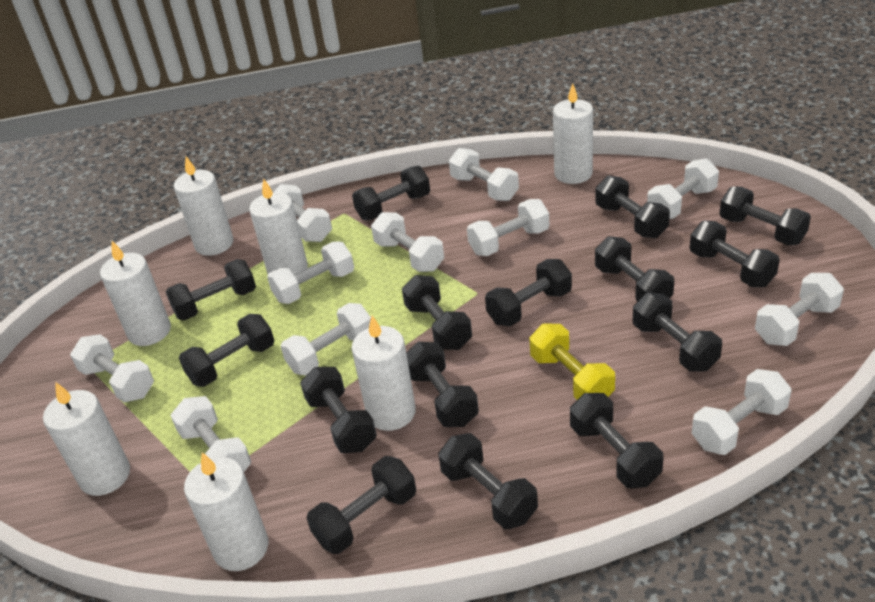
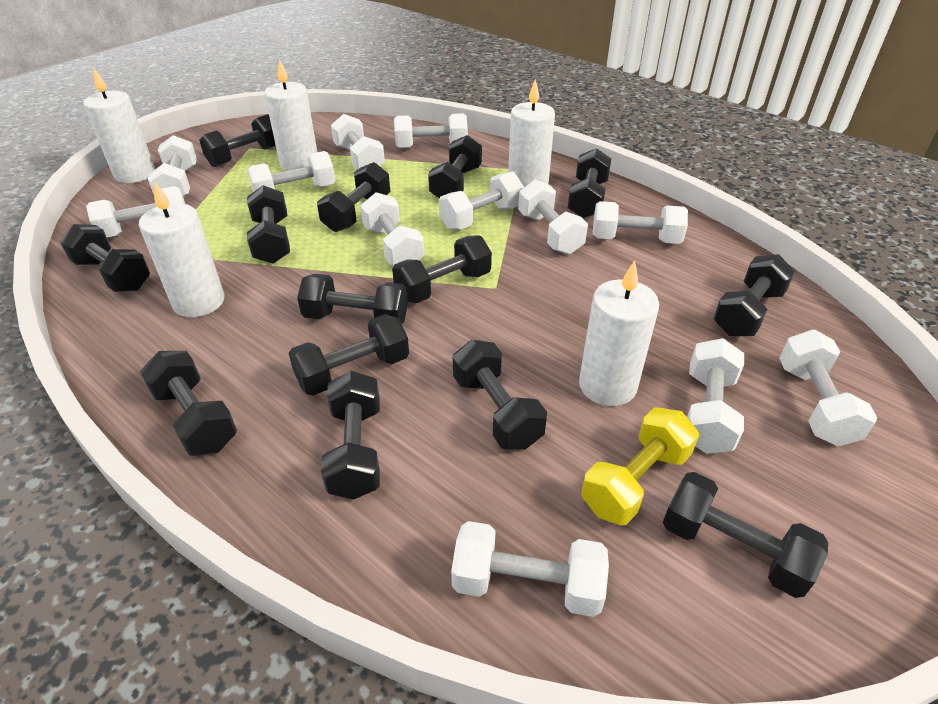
black dumbbell: [166,259,256,320] [179,314,274,387] [300,367,377,453] [307,456,416,554] [352,166,430,220] [402,275,472,350] [406,342,479,427] [438,433,538,529] [485,259,572,326] [570,393,663,488] [595,175,670,238] [595,236,674,301] [633,293,722,372] [690,221,780,287] [719,186,811,245] = 15 -> [60,224,150,292] [140,351,237,456] [199,114,276,167] [247,185,290,264] [289,314,409,396] [297,274,408,324] [317,162,390,232] [321,371,380,499] [392,235,492,303] [428,135,482,198] [453,340,547,450] [568,148,611,219] [663,472,828,598] [713,254,795,336] = 14
white candle: [43,382,130,496] [100,241,171,346] [174,156,233,256] [184,452,268,571] [249,178,308,275] [351,316,416,431] [553,83,593,184] = 7 -> [83,69,155,183] [139,181,225,318] [264,59,317,171] [508,79,555,187] [579,260,659,406] = 5
white dumbbell: [70,334,154,403] [170,396,251,472] [267,242,354,304] [273,184,332,242] [281,303,371,375] [371,212,444,272] [449,148,519,201] [467,199,549,256] [647,158,719,219] [692,369,792,455] [755,273,844,346] = 11 -> [86,186,185,238] [148,135,197,197] [247,151,335,192] [331,114,385,170] [360,192,424,266] [394,113,468,148] [439,172,524,230] [451,521,609,617] [518,179,588,254] [593,201,688,244] [687,338,744,454] [779,329,877,446] = 12

